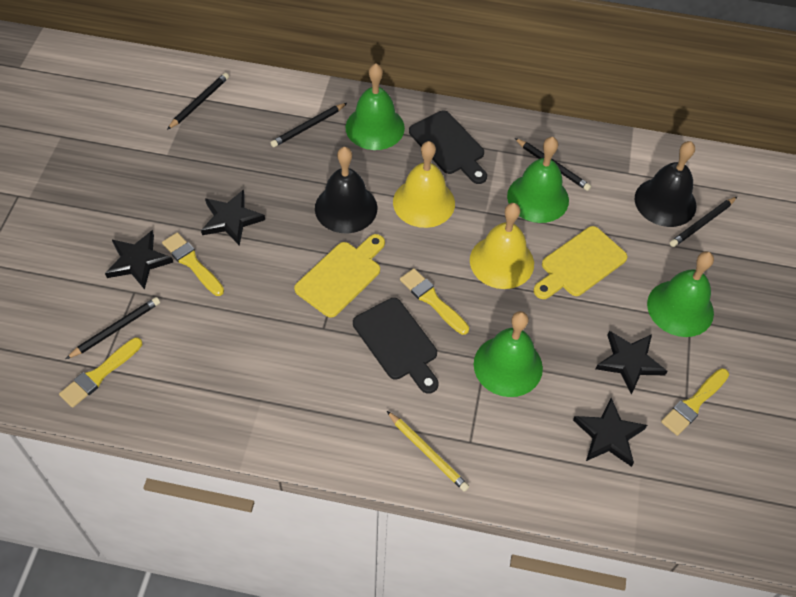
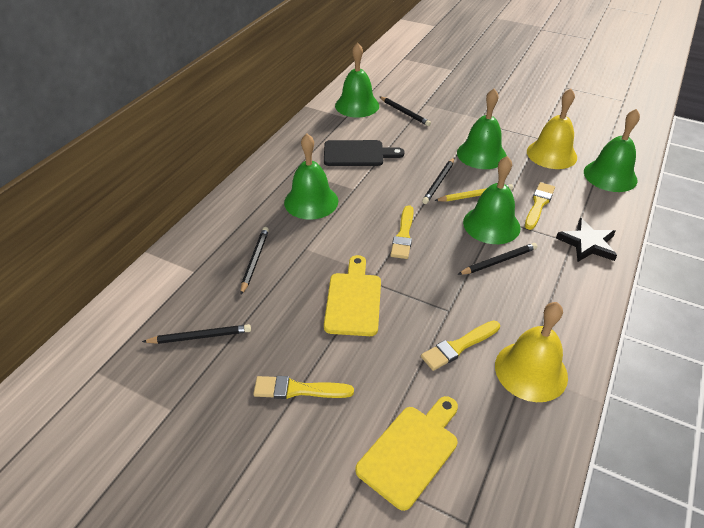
black bell: [315,147,377,233] [635,141,696,227] = 2 -> none = 0
black cutting board: [353,298,439,394] [409,111,487,184] = 2 -> [324,140,405,166] = 1
black star: [105,230,173,290] [201,190,265,246] [573,398,647,467] [596,331,667,395] = 4 -> [556,218,617,262] = 1
green bell: [346,63,405,150] [474,311,543,397] [507,137,569,223] [647,251,714,337] = 4 -> [284,134,338,220] [335,43,379,118] [457,89,507,169] [463,156,520,244] [584,109,640,192] = 5

